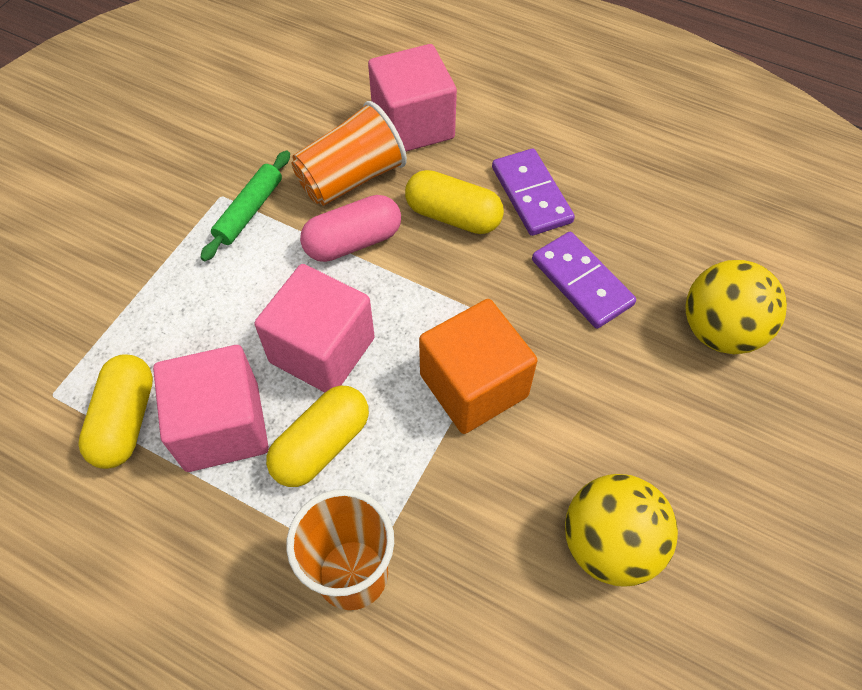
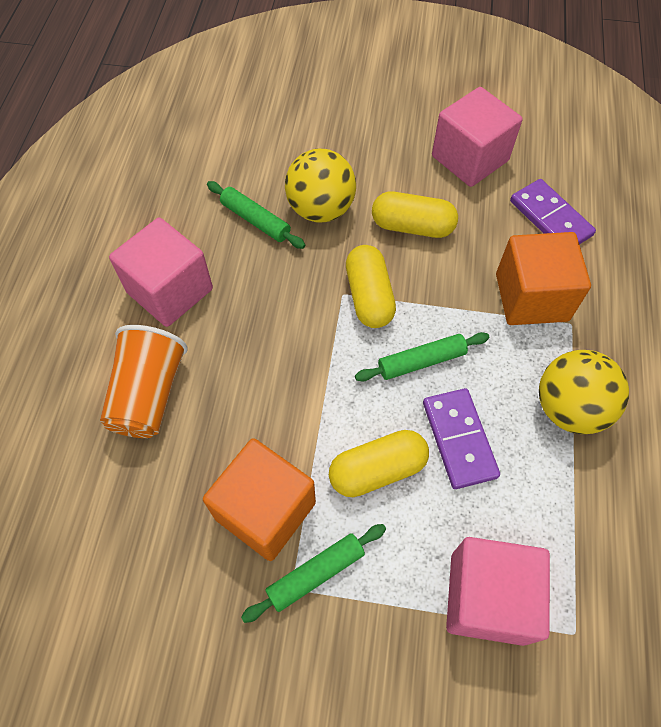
green rolling pin: [200,150,290,261] = 1 -> [207,181,305,249] [241,524,386,623] [355,332,489,382] = 3
orange cube: [419,299,537,434] = 1 -> [203,438,316,561] [496,232,591,325] = 2
orange cup: [286,489,394,610] [291,101,407,206] = 2 -> [100,325,187,438] = 1
pink capsule: [300,195,401,262] = 1 -> none = 0

